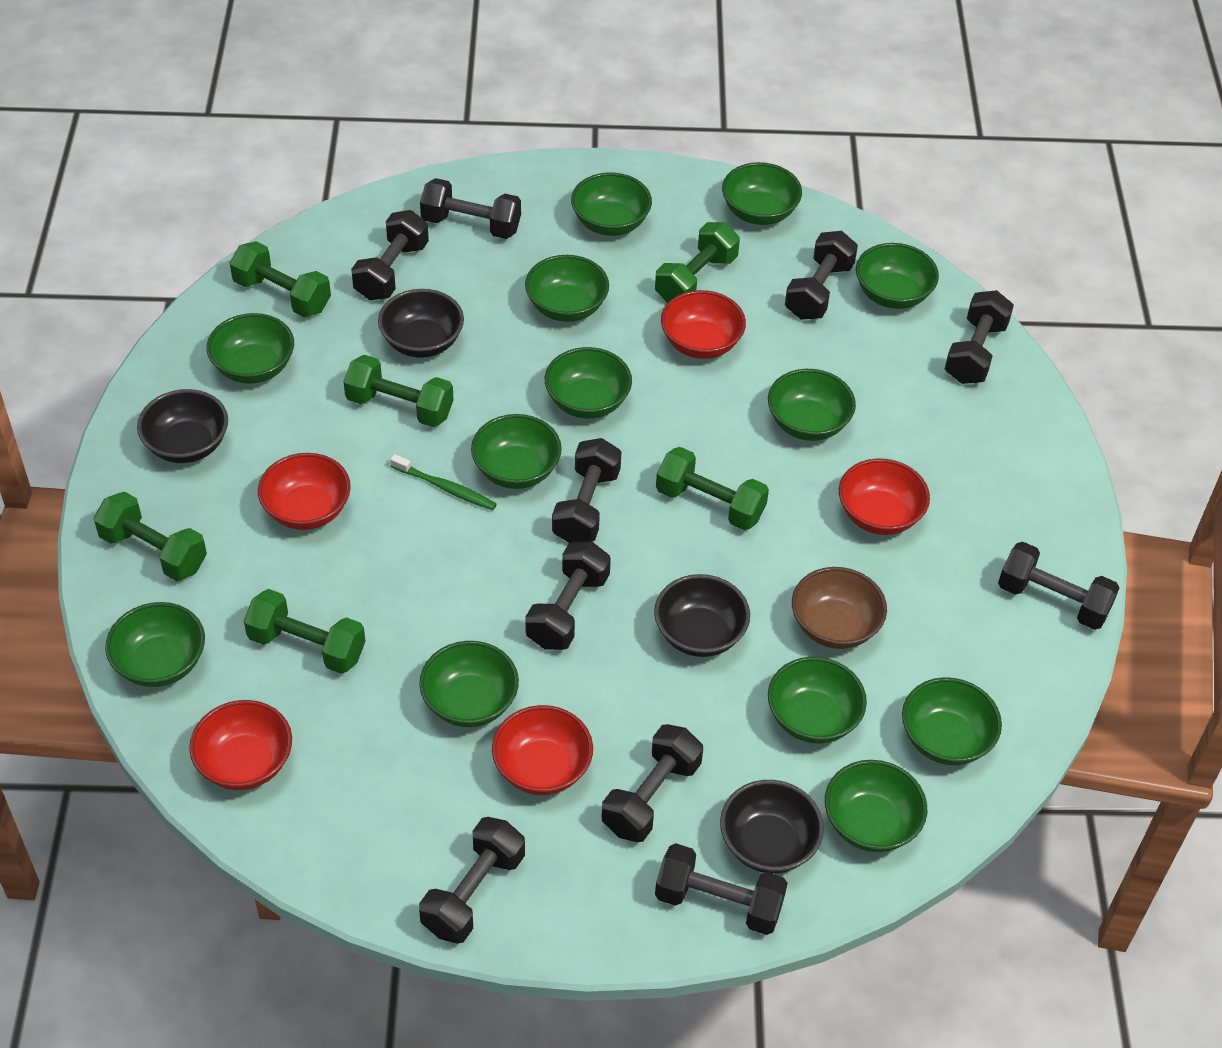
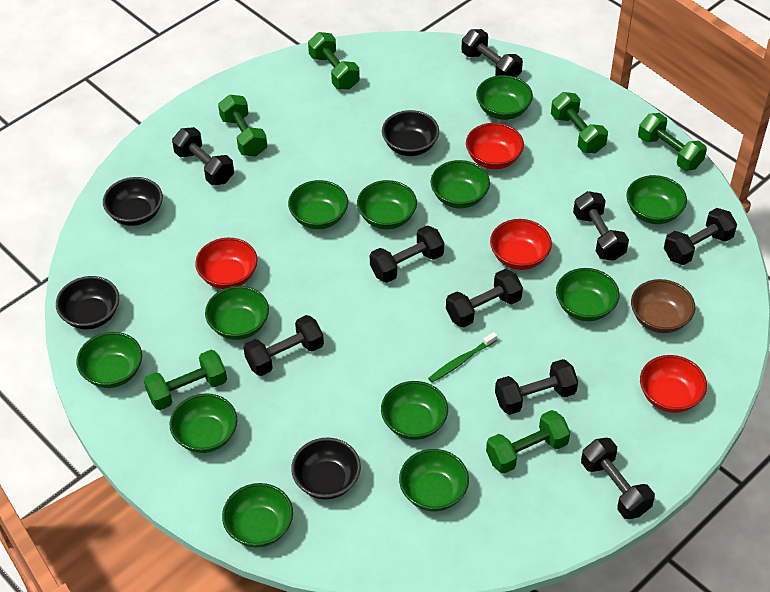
black dumbbell: [351,210,429,300] [419,817,525,944] [420,178,521,239] [525,542,611,650] [552,438,621,543] [602,724,703,842] [655,843,788,935] [785,231,858,320] [945,290,1014,384] [998,542,1119,630] = 10 -> [172,127,234,185] [243,315,324,376] [370,226,444,283] [446,269,523,328] [462,29,523,77] [495,359,578,415] [573,191,629,261] [581,438,655,519] [664,208,737,265] = 9
green bowl: [105,602,205,687] [207,313,294,384] [419,641,519,727] [471,414,562,489] [525,255,609,322] [545,347,632,419] [571,173,652,236] [722,162,802,225] [768,369,856,441] [768,657,867,744] [825,760,927,852] [856,243,939,309] [902,677,1002,765] = 13 -> [77,332,142,388] [170,393,237,453] [205,286,269,340] [222,483,293,548] [288,180,348,229] [357,180,417,229] [381,381,448,440] [399,449,469,511] [431,160,490,208] [476,75,533,120] [556,268,620,321] [626,175,687,224] = 12
red bowl: [189,700,292,790] [258,453,351,530] [492,705,593,795] [661,290,746,359] [839,458,930,535] = 5 -> [195,238,258,289] [466,123,524,169] [490,219,552,270] [640,355,707,413] = 4

